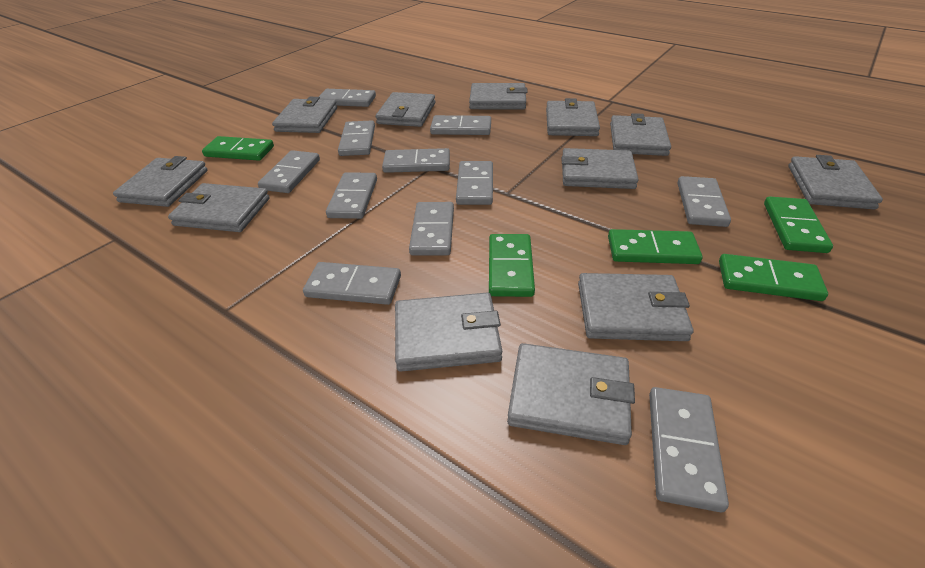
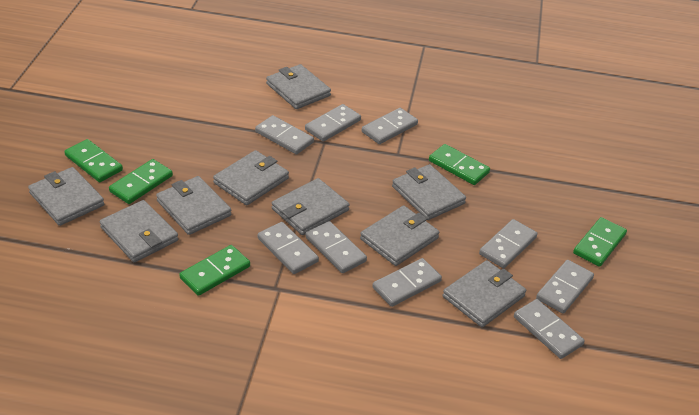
grey domino: [258,150,320,193] [303,262,401,305] [319,89,376,107] [326,172,377,219] [338,120,375,156] [382,148,450,173] [409,202,454,255] [430,115,491,135] [456,161,493,205] [649,387,729,512] [677,176,731,227] = 11 -> [255,115,314,154] [258,222,319,274] [305,104,361,142] [306,221,367,273] [362,108,418,144] [372,258,442,307] [479,219,537,268] [514,299,585,359] [536,260,594,314] = 9
grey wallet: [113,156,208,207] [168,183,270,232] [272,97,337,133] [375,92,435,127] [395,293,502,372] [469,83,528,109] [507,343,635,445] [546,98,600,136] [561,148,638,189] [578,273,693,341] [610,113,671,156] [788,155,883,209] = 12 -> [28,167,104,226] [100,200,178,262] [156,176,231,235] [213,150,289,205] [266,64,331,109] [272,178,350,235] [360,205,439,266] [392,164,466,220] [443,260,526,327] = 9

